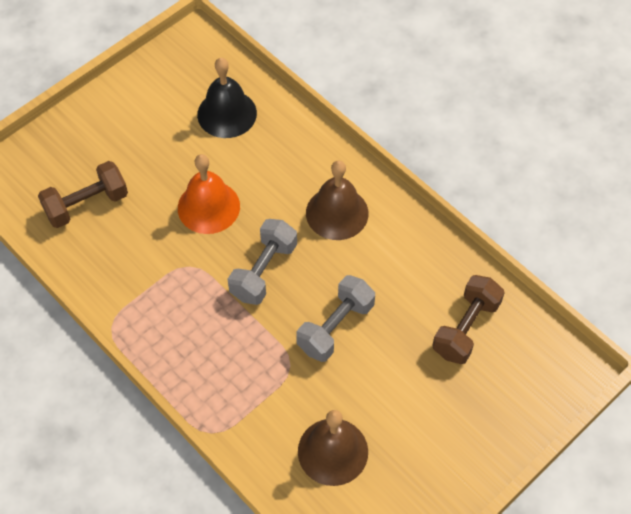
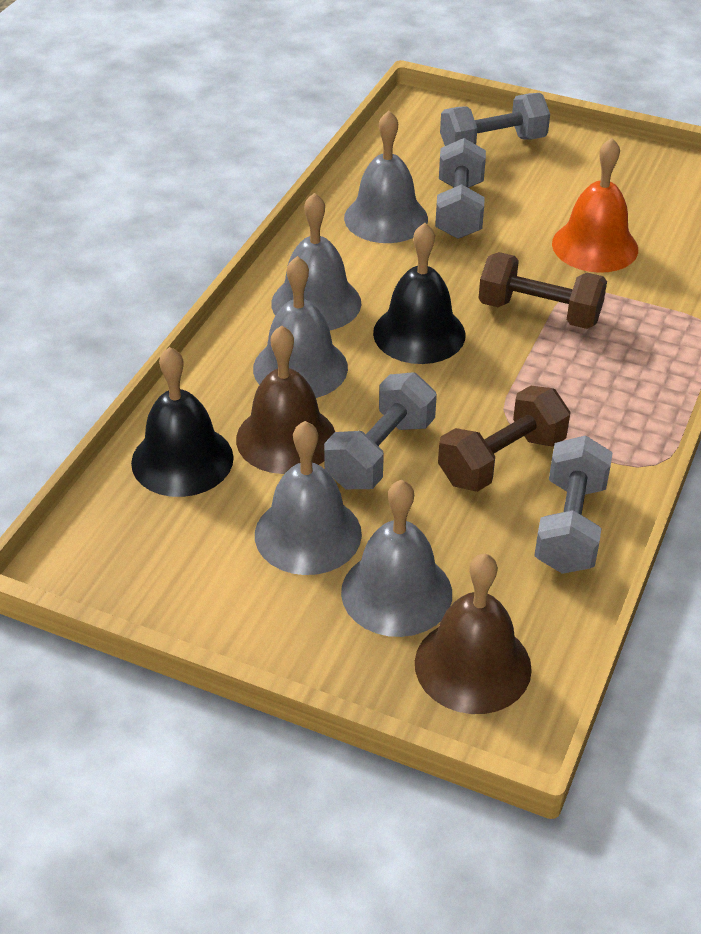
black bell: [197,58,257,138] = 1 -> [131,347,234,497] [373,223,466,364] = 2
grey bell: none = 0 -> [253,256,348,398] [255,421,362,575] [271,192,361,330] [341,480,452,637] [344,111,428,243] = 5
grey dumbbell: [228,219,297,305] [296,275,375,362] = 2 -> [324,372,437,489] [435,138,486,239] [440,93,550,146] [534,435,613,574] = 4

